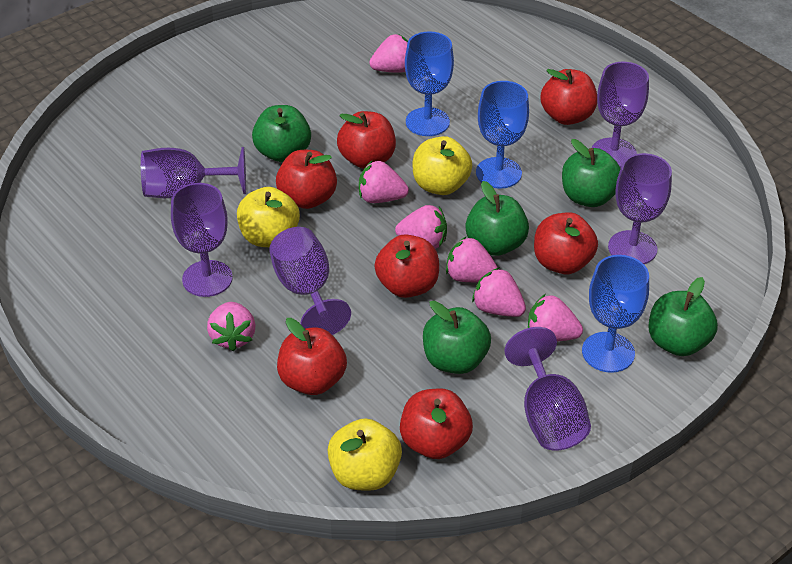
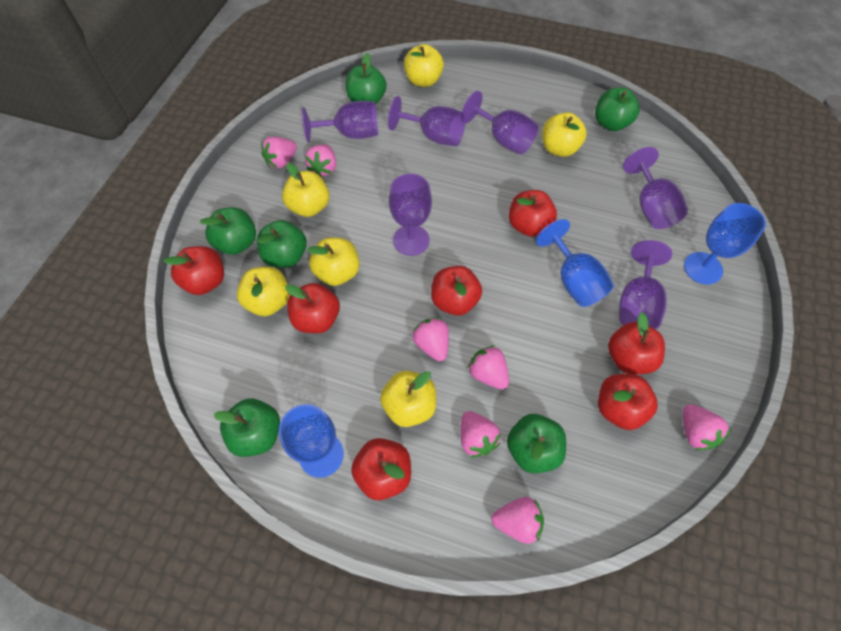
green apple: [252,105,311,162] [423,301,491,374] [465,181,529,256] [562,139,621,207] [649,277,718,356] = 5 -> [200,207,256,255] [214,398,280,457] [257,220,307,268] [346,53,386,105] [507,414,566,473] [595,88,639,131] = 6
yellow apple: [237,187,300,247] [328,418,402,491] [413,136,472,195] = 3 -> [237,267,290,316] [282,163,330,217] [307,238,360,286] [380,371,436,427] [404,44,444,87] [542,112,587,157] = 6

